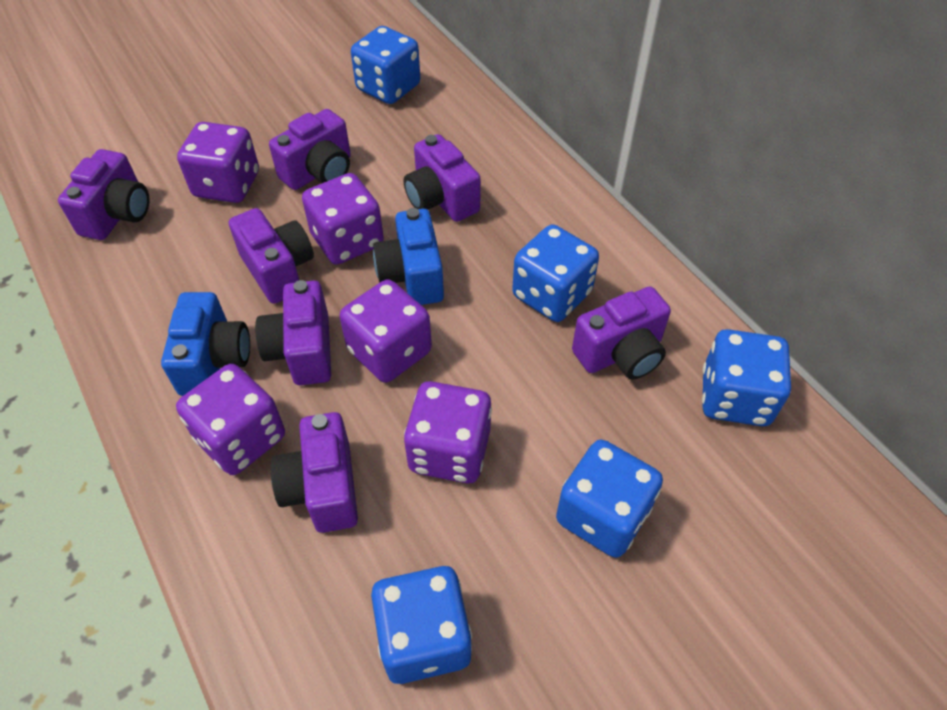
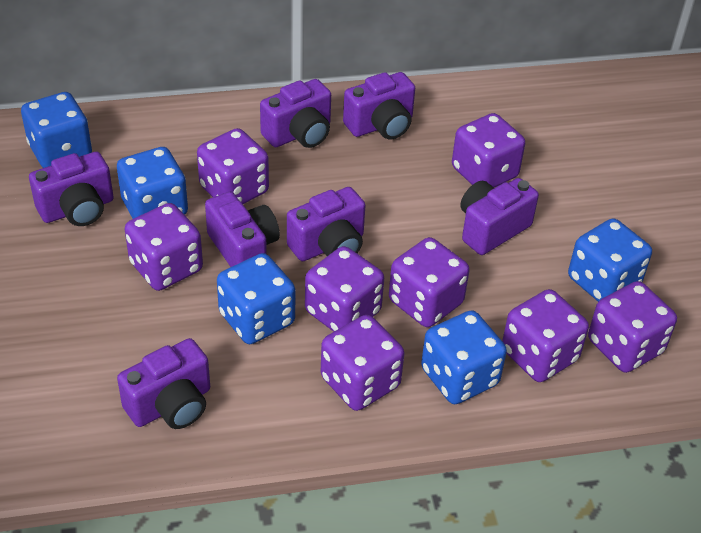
blue camera: [161,292,250,396] [373,208,444,305] = 2 -> none = 0
purple dice: [176,364,285,475] [177,122,259,203] [302,173,384,265] [340,280,432,383] [404,381,492,483] = 5 -> [125,203,203,291] [197,128,269,204] [305,246,384,332] [321,315,404,411] [389,237,470,327] [452,113,525,188] [502,289,589,382] [588,281,677,373] = 8

